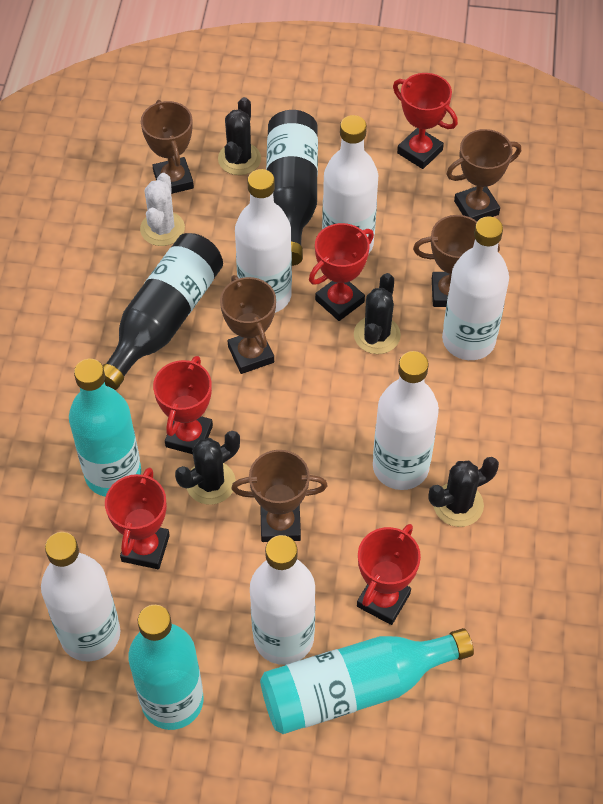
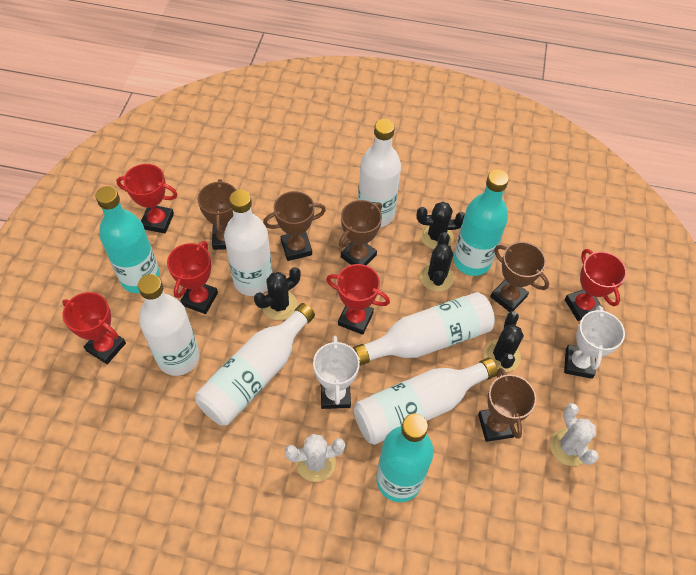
black bottle: [103,233,223,390] [266,110,318,266] = 2 -> none = 0
white cactus: [140,173,185,246] = 1 -> [285,434,345,482] [550,403,599,466] = 2
white trophy: none = 0 -> [313,336,360,409] [564,306,625,379] = 2

